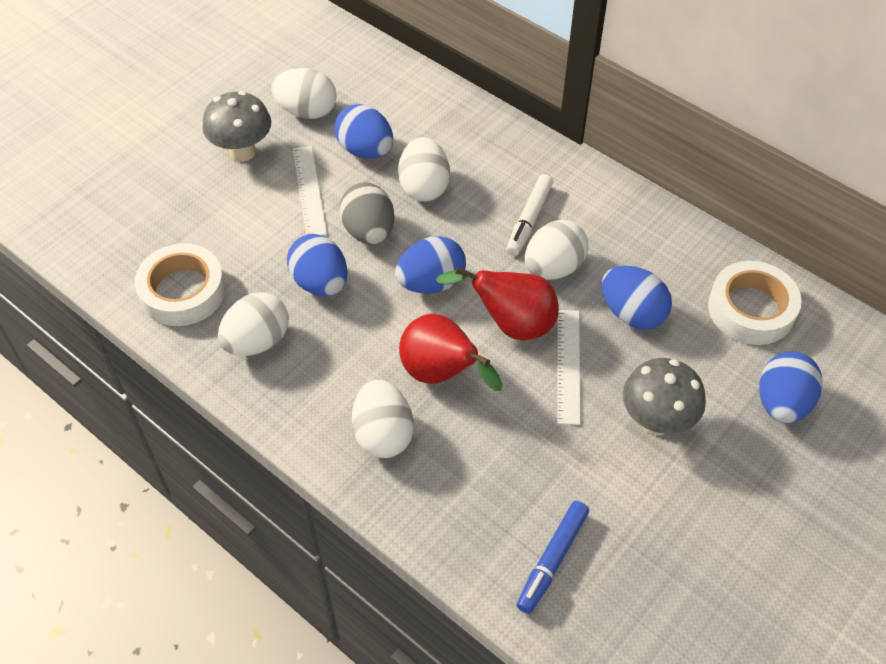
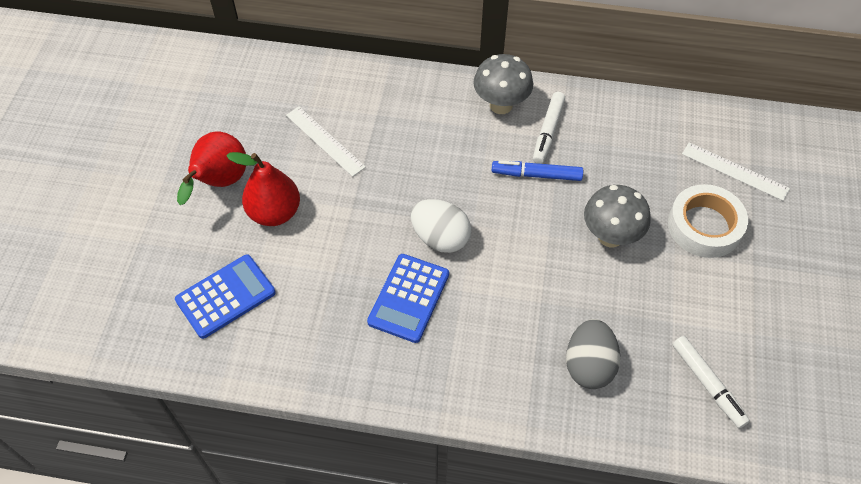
blue calculator: none = 0 -> [175,254,276,339] [367,254,449,343] = 2
blue egg: [287,234,347,297] [334,104,393,159] [395,236,466,294] [602,266,672,330] [759,352,823,423] = 5 -> none = 0
white egg: [218,292,289,356] [271,68,337,119] [352,380,414,458] [398,137,450,201] [525,220,588,280] = 5 -> [411,199,471,253] = 1
white marker: [506,174,553,256] = 1 -> [533,92,565,164] [672,336,750,428] = 2
white tape: [135,244,226,326] [708,261,802,345] = 2 -> [668,184,748,258] = 1

